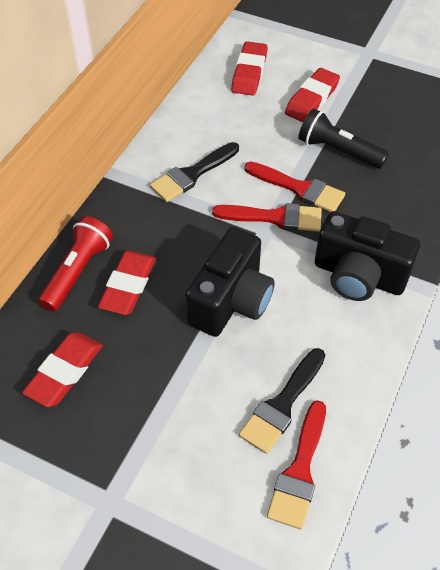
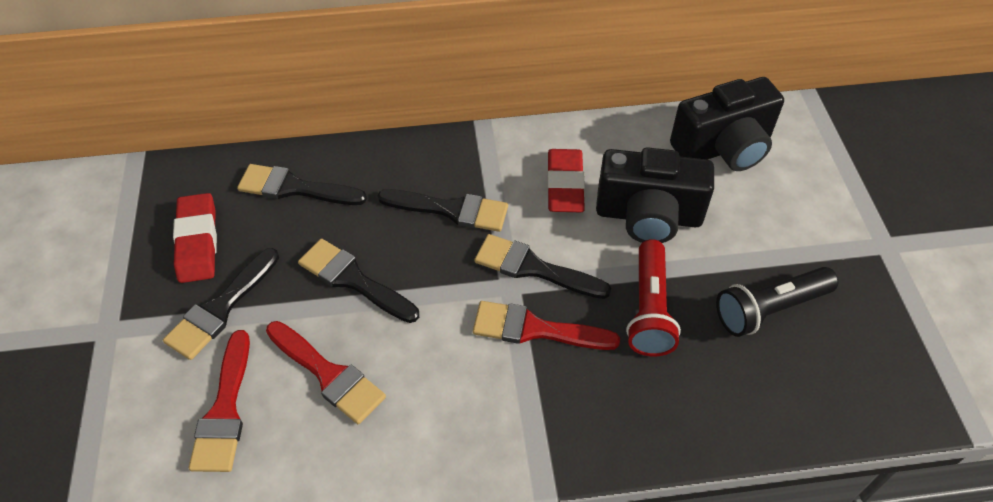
black brush: [150,142,239,202] [239,348,325,454] = 2 -> [163,248,279,360] [237,164,367,205] [298,239,419,323] [378,189,508,232] [474,234,611,299] = 5
red eraser: [22,332,103,407] [98,251,156,315] [231,41,268,96] [285,68,340,122] = 4 -> [173,193,217,283] [547,149,585,212] = 2

